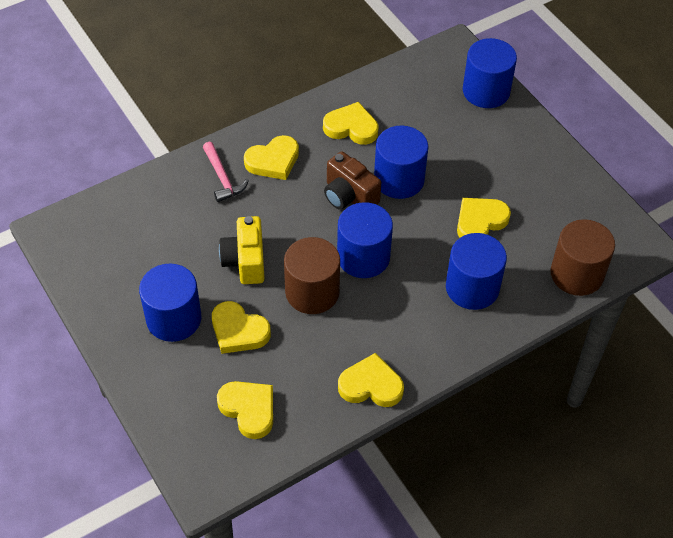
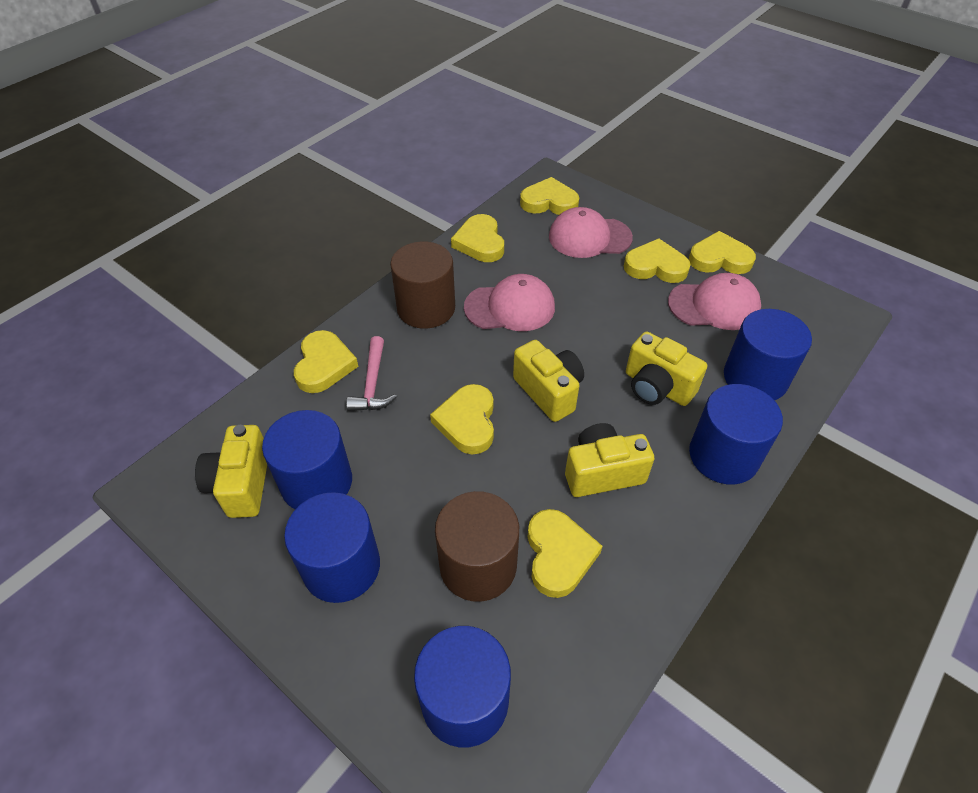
brown camera: [324,151,381,210] = 1 -> none = 0
pink cap: none = 0 -> [464,274,555,331] [549,207,633,258] [668,273,761,330] = 3
yellow camera: [219,216,265,284] = 1 -> [195,425,267,518] [513,340,584,422] [565,423,654,497] [626,331,707,406] = 4
yellow heart: [212,301,271,354] [217,381,273,439] [244,135,299,180] [323,102,379,145] [338,353,404,407] [457,198,511,238] = 6 -> [294,330,358,393] [430,384,494,454] [451,214,504,262] [520,177,579,215] [528,509,603,598] [624,238,691,283] [689,231,756,274] = 7

